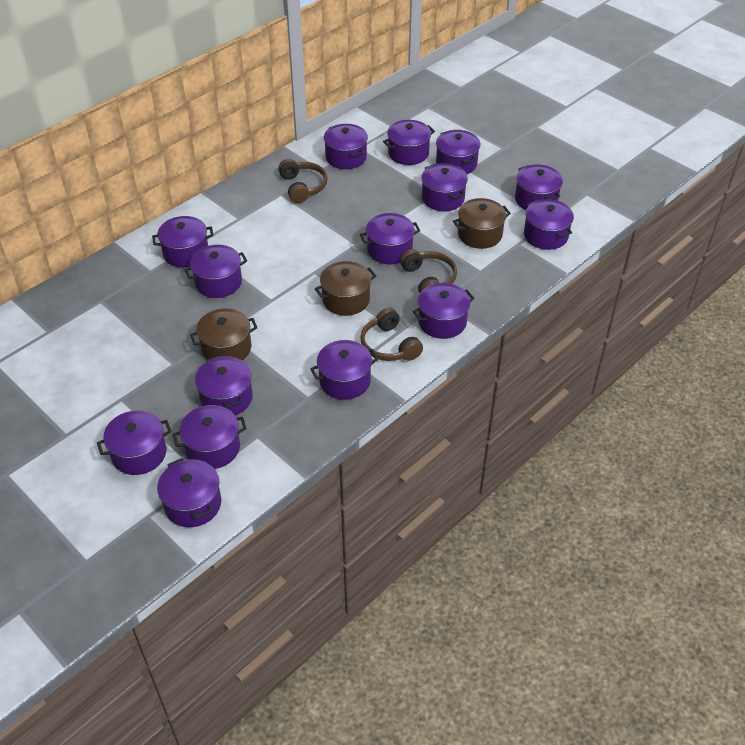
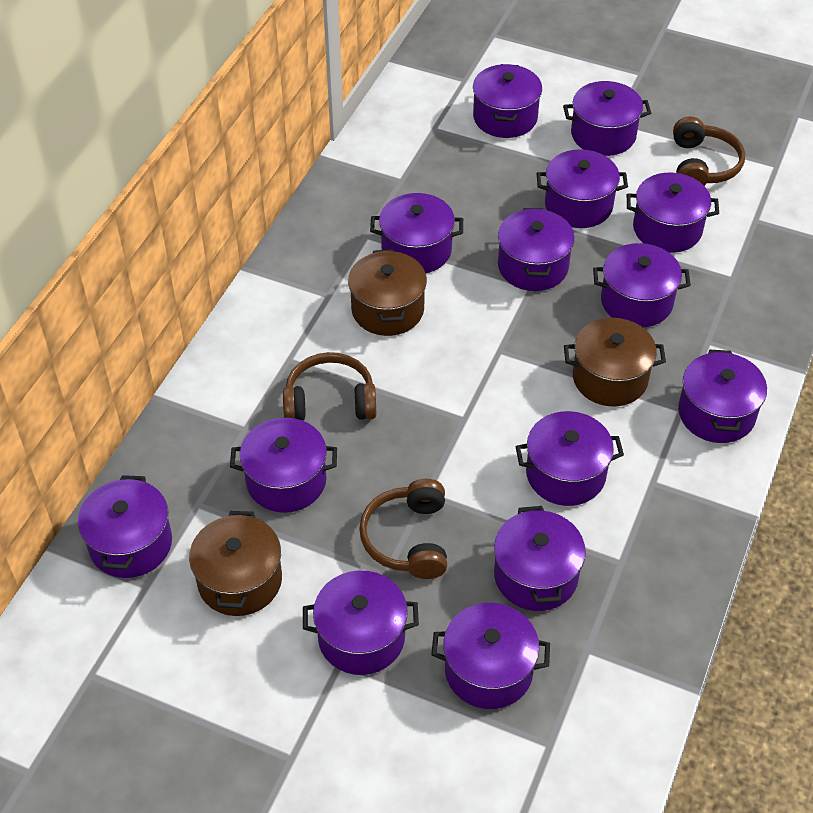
purple pot: [97,410,172,475] [152,216,214,268] [157,458,221,527] [173,405,247,469] [184,245,247,298] [195,355,253,415] [310,340,379,400] [324,124,368,169] [360,213,420,264] [383,120,435,165] [413,283,475,339] [421,163,468,211] [436,130,480,174] [515,165,563,210] [524,199,574,250] = 15 -> [78,475,172,578] [230,418,337,513] [303,570,419,675] [370,193,463,273] [431,603,550,709] [473,64,542,138] [494,506,586,611] [498,208,575,291] [515,411,624,506] [537,149,628,228] [563,81,651,156] [593,243,691,327] [627,173,719,253] [678,350,767,443] = 14

